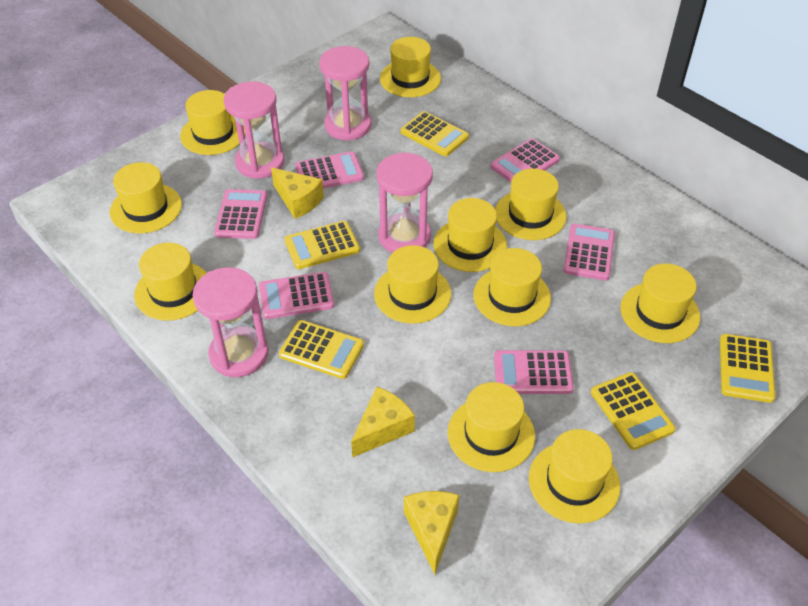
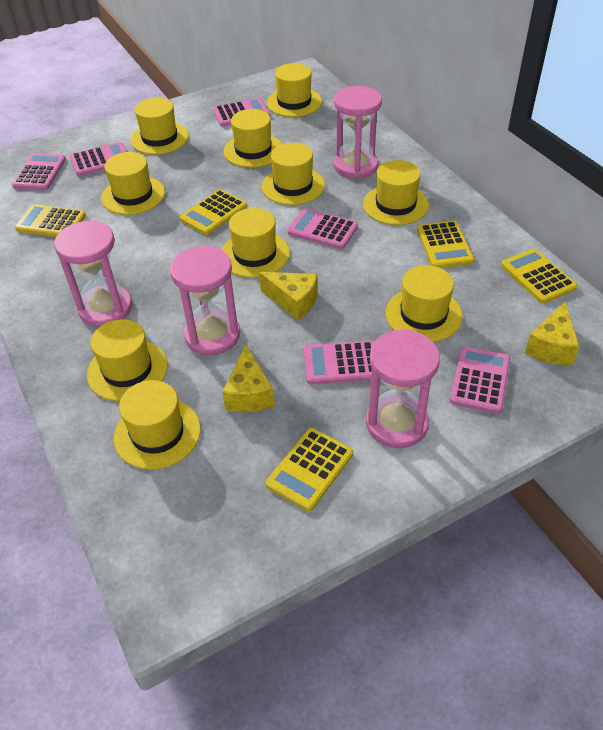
yellow hat: [110,162,182,233] [134,243,207,321] [180,90,246,155] [374,245,451,323] [380,37,441,97] [434,198,507,272] [448,382,535,472] [474,248,551,326] [495,169,567,240] [529,429,620,523] [620,264,700,343] = 11 -> [87,319,168,401] [101,152,165,215] [114,380,201,470] [130,98,189,155] [222,208,290,278] [223,109,282,168] [262,143,325,205] [267,63,322,117] [363,160,429,225] [386,265,463,342] = 10

